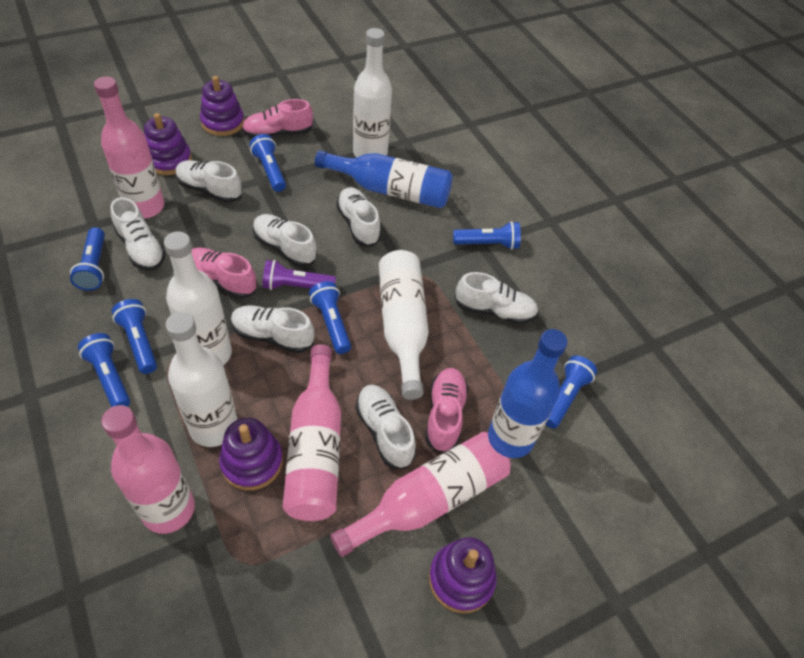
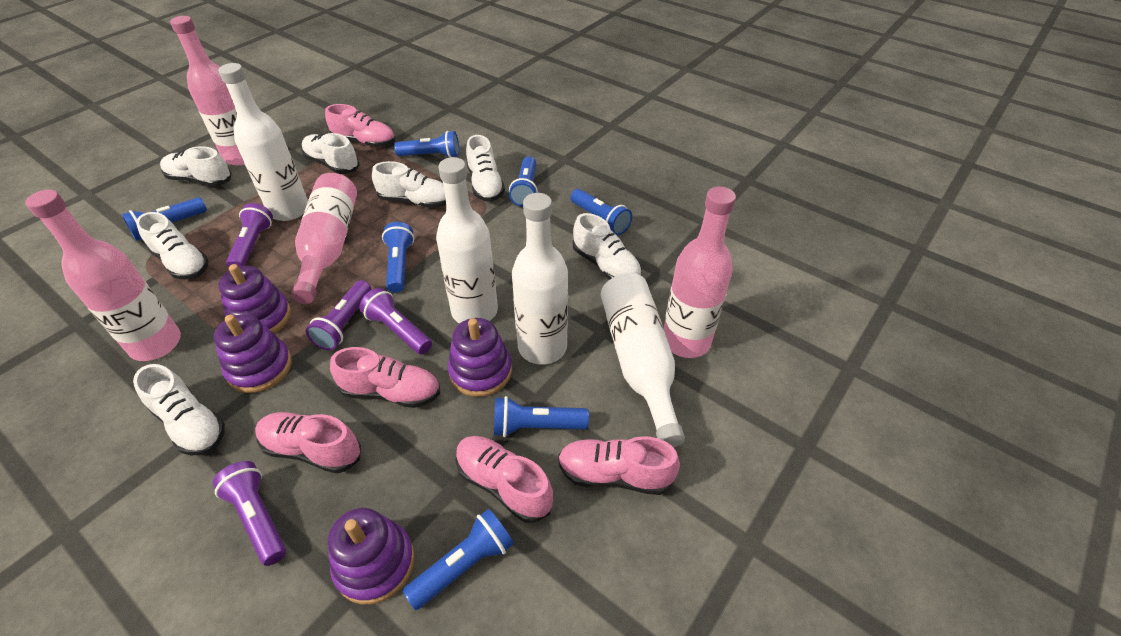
blue bottle: [315,150,453,208] [488,329,568,458] = 2 -> none = 0
pink shoe: [191,248,257,299] [242,99,313,138] [425,368,469,454] = 3 -> [255,412,361,474] [325,104,395,147] [330,347,440,408] [455,436,553,523] [558,436,680,495] = 5
purple flashlight: [262,260,336,290] = 1 -> [213,461,286,566] [226,203,273,268] [306,280,371,350] [359,288,432,355] = 4

